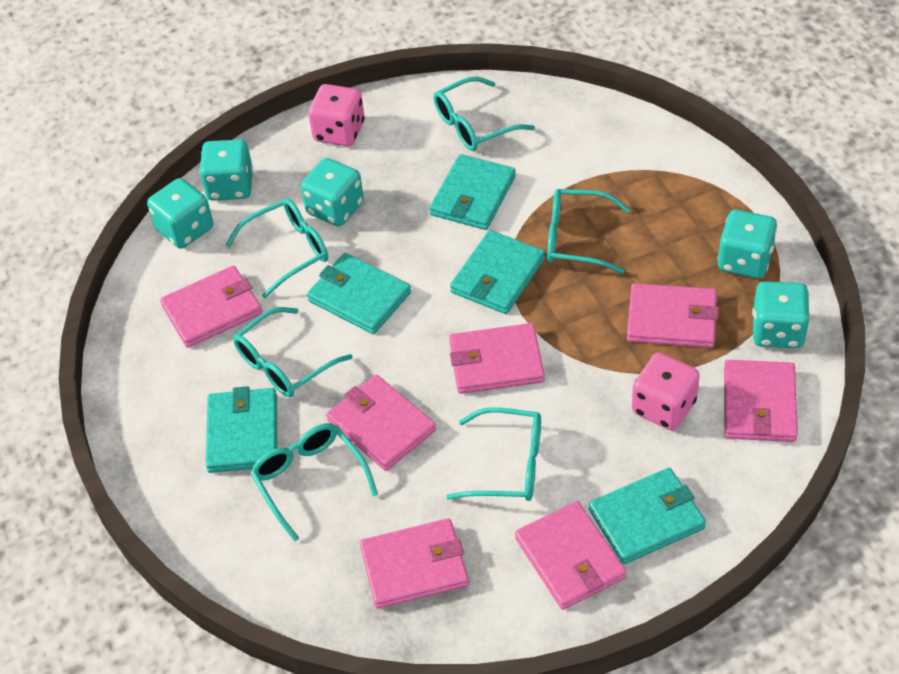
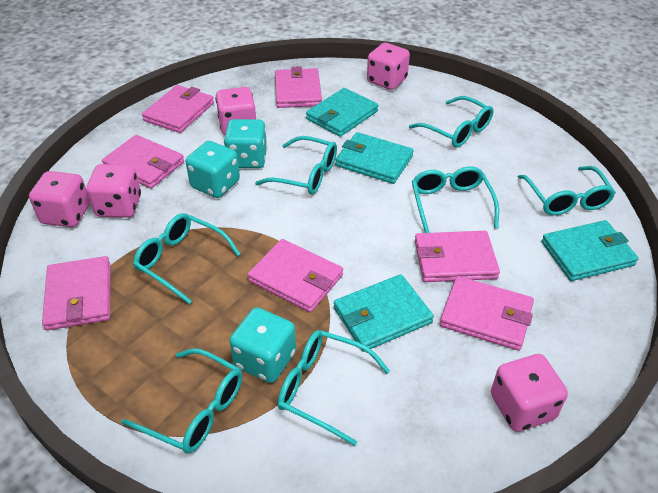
pink dice: [308,84,365,146] [632,352,700,430] = 2 -> [29,171,90,227] [86,164,141,218] [215,87,256,135] [367,43,410,90] [491,354,568,432] = 5
turquoise dice: [147,178,213,249] [199,139,253,201] [301,158,364,227] [718,210,777,279] [752,281,810,348] = 5 -> [186,141,240,198] [224,119,267,168] [229,307,296,383] = 3
turquoise glasses: [225,198,328,298] [233,307,352,397] [250,423,378,541] [433,77,535,151] [446,407,541,501] [547,189,630,274] = 6 -> [121,348,242,454] [133,213,240,304] [255,136,337,195] [278,330,390,446] [409,96,493,147] [412,166,499,233] [518,166,616,215] = 7
turquoise wallet: [206,386,277,473] [307,253,411,334] [429,154,516,230] [450,230,545,314] [589,468,706,564] = 5 -> [306,88,378,137] [334,274,434,352] [336,132,414,184] [541,220,639,281] = 4

